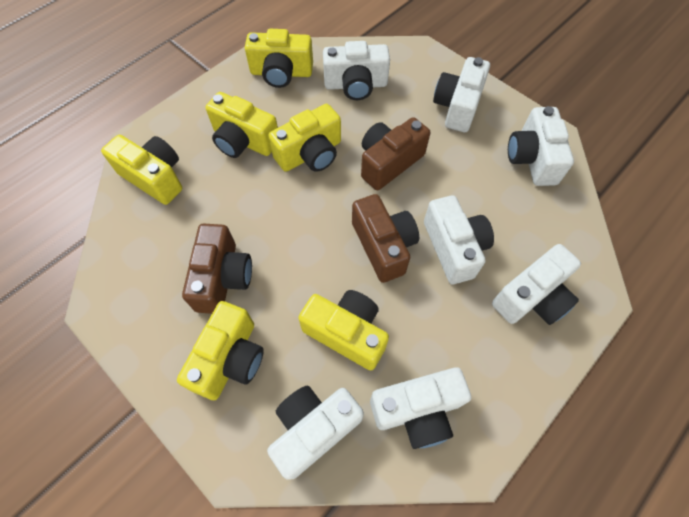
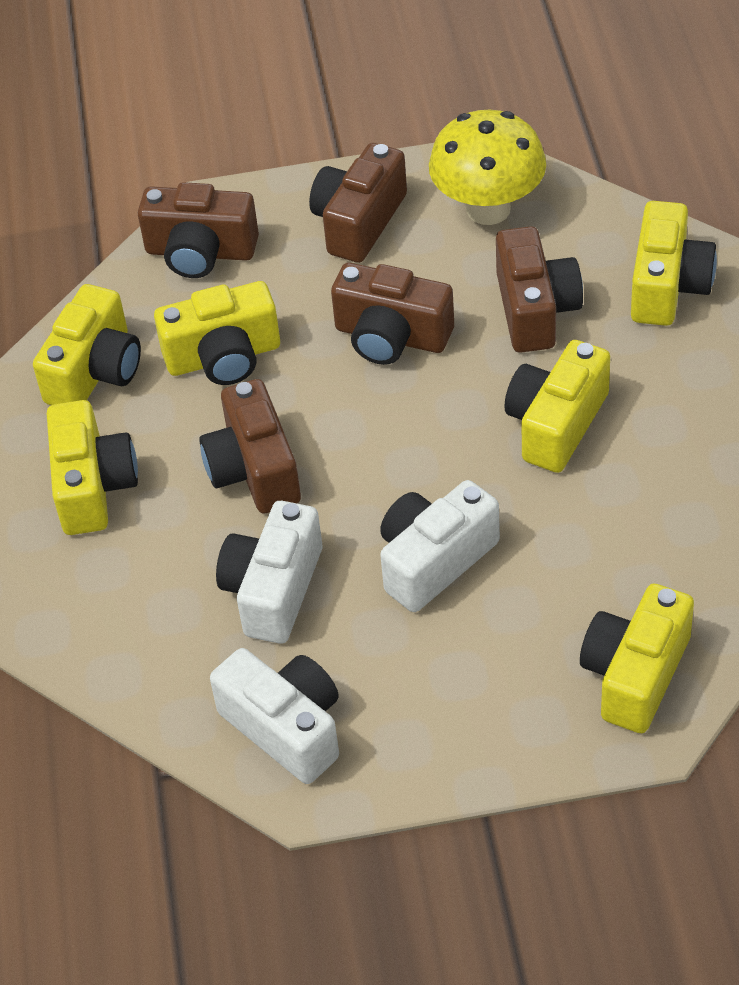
brown camera: [182,224,252,314] [352,194,419,283] [361,117,430,190] = 3 -> [138,182,259,278] [199,379,301,513] [309,143,407,263] [331,263,454,365] [496,226,583,353] = 5
white camera: [267,385,364,479] [323,41,390,100] [370,367,471,449] [424,195,494,284] [433,57,490,132] [492,244,581,325] [508,106,574,186] = 7 -> [210,648,339,784] [216,501,322,644] [380,480,500,612] = 3
yellow mushroom: none = 0 -> [429,110,546,225] = 1

